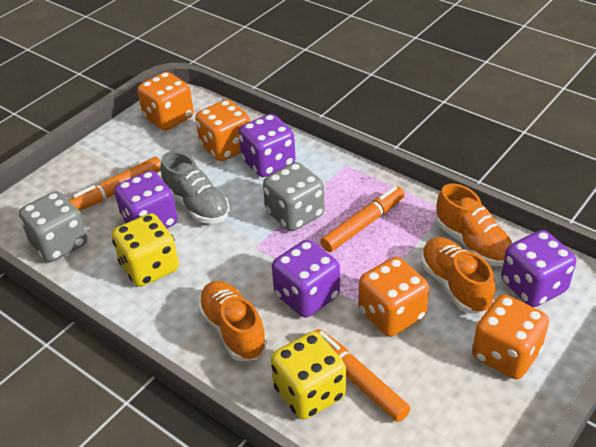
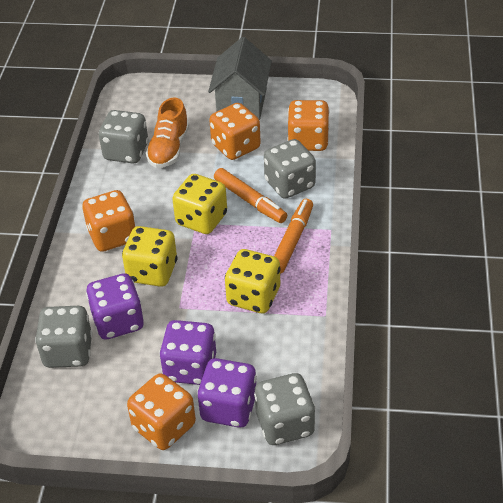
grey dice: [19,191,87,262] [263,162,325,231] = 2 -> [35,306,93,368] [99,110,149,163] [254,373,315,445] [264,139,316,199] = 4
grey house: none = 0 -> [208,37,272,120] = 1
grey shoe: [161,151,230,223] = 1 -> none = 0
orange marker: [69,157,161,211] [314,329,410,422] [320,186,405,252] = 3 -> [214,168,287,223] [274,199,313,274] = 2
orange shoe: [198,281,267,361] [421,237,495,313] [436,184,513,266] = 3 -> [146,97,189,168] = 1
purple dice: [114,170,178,228] [238,114,296,177] [272,240,340,318] [501,230,576,307] = 4 -> [86,273,144,340] [159,320,216,385] [197,358,257,428] = 3
yellow dice: [112,213,179,287] [271,332,346,419] = 2 -> [122,226,177,287] [172,174,227,234] [225,249,281,313] = 3

